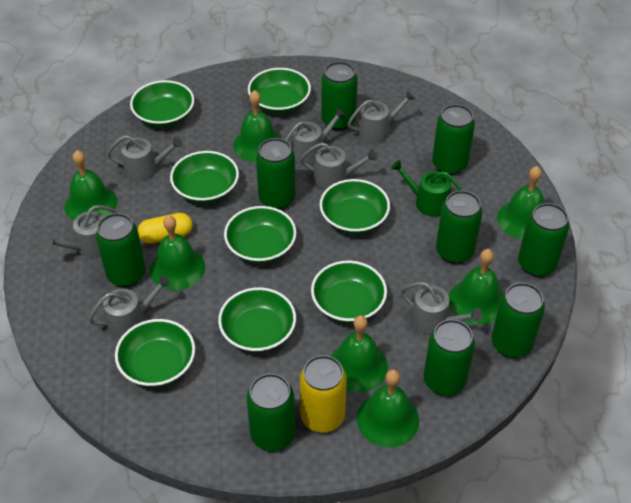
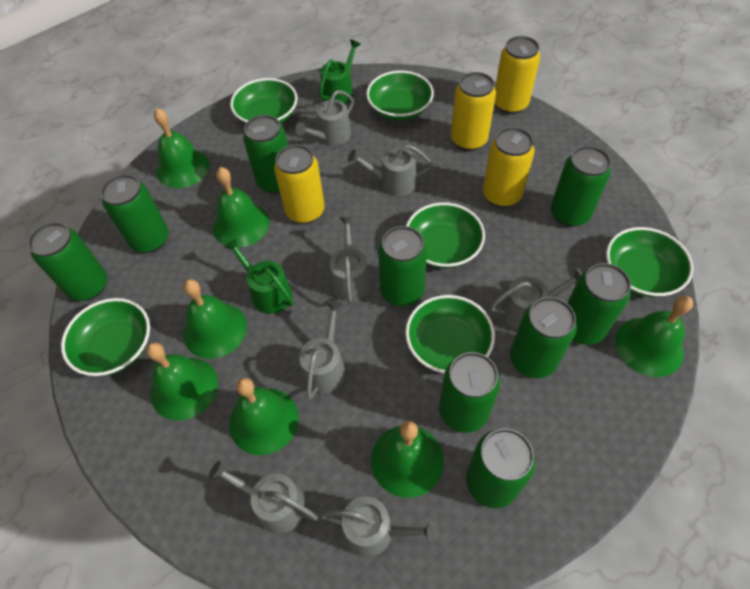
green bowl: [115,319,195,387] [130,80,194,127] [170,151,239,203] [218,287,296,352] [224,206,296,263] [248,68,311,114] [311,261,387,323] [320,179,390,234] = 8 -> [61,298,150,376] [230,78,297,124] [366,71,434,121] [405,295,495,374] [406,202,485,268] [606,227,693,297] = 6
green watering can: [391,160,462,217] = 1 -> [225,238,293,314] [319,40,361,104] = 2
yellow can: [300,355,347,432] = 1 -> [274,145,325,224] [451,72,496,151] [483,127,535,207] [495,36,540,114] = 4
yellow capsule: [138,213,193,244] = 1 -> none = 0

